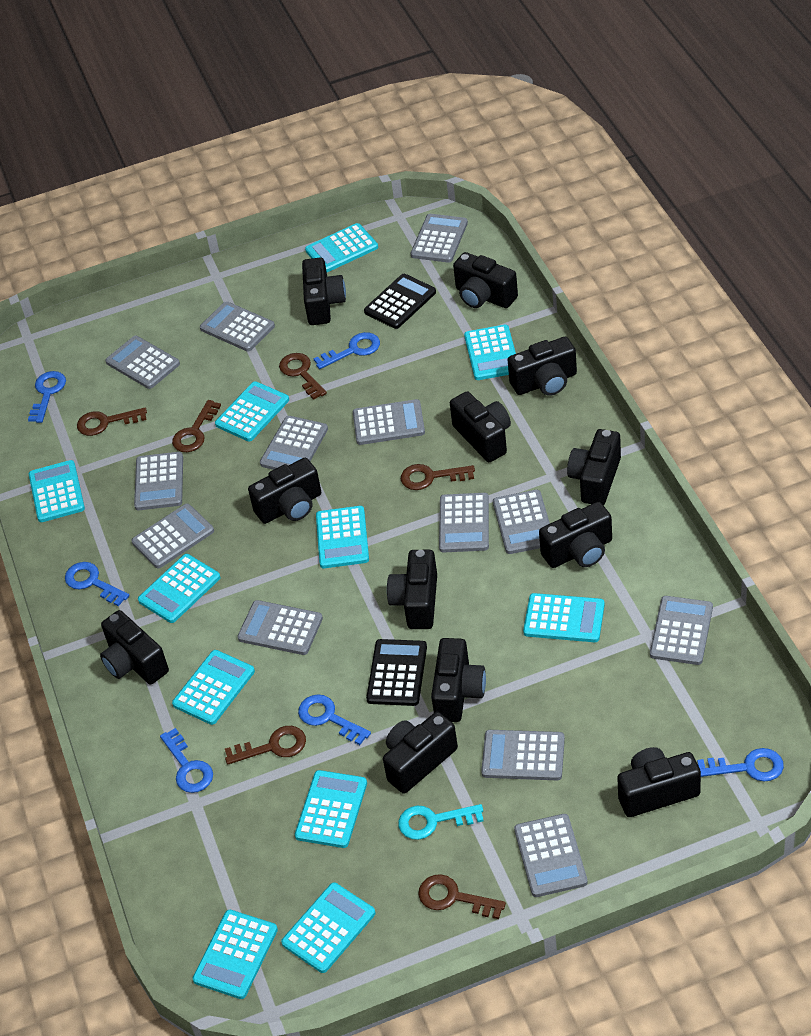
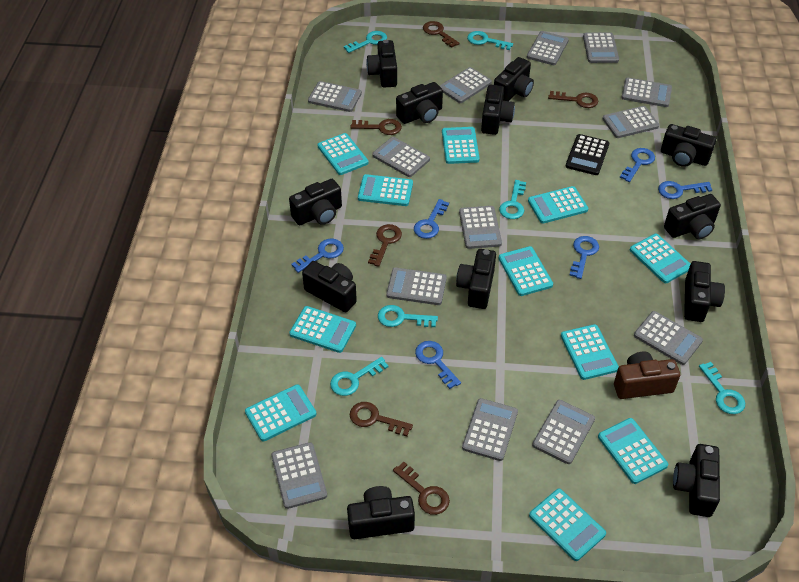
black calculator: [364,274,436,329] [366,639,427,706] = 2 -> [565,134,609,175] = 1
brown camera: none = 0 -> [614,352,680,399] = 1
turquoise key: [398,804,484,840] = 1 -> [330,357,389,396] [344,31,387,53] [378,305,438,327] [467,31,513,50] [499,180,526,219] [699,362,745,414] = 6

